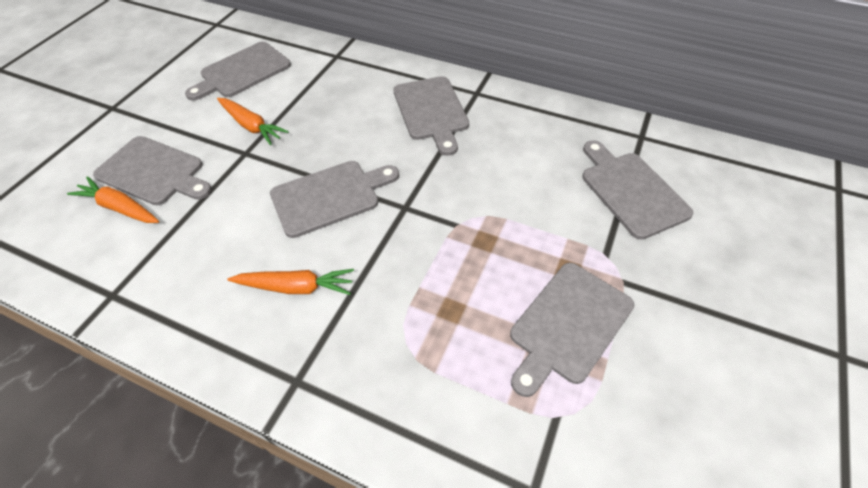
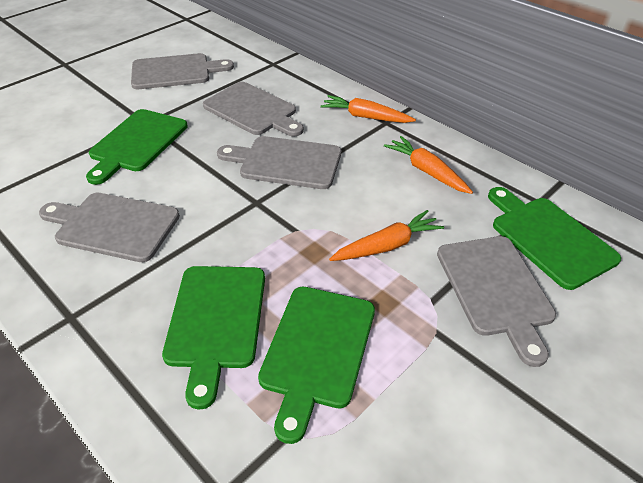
green cutting board: none = 0 -> [86,109,188,185] [162,266,265,410] [258,287,375,444] [488,187,621,290] = 4
grey cutting board: [93,136,212,205] [185,42,291,101] [270,161,399,238] [393,76,469,156] [510,263,634,397] [582,140,693,240] = 6 -> [39,193,180,262] [131,53,234,89] [203,82,304,137] [217,136,341,189] [437,236,556,367] = 5

